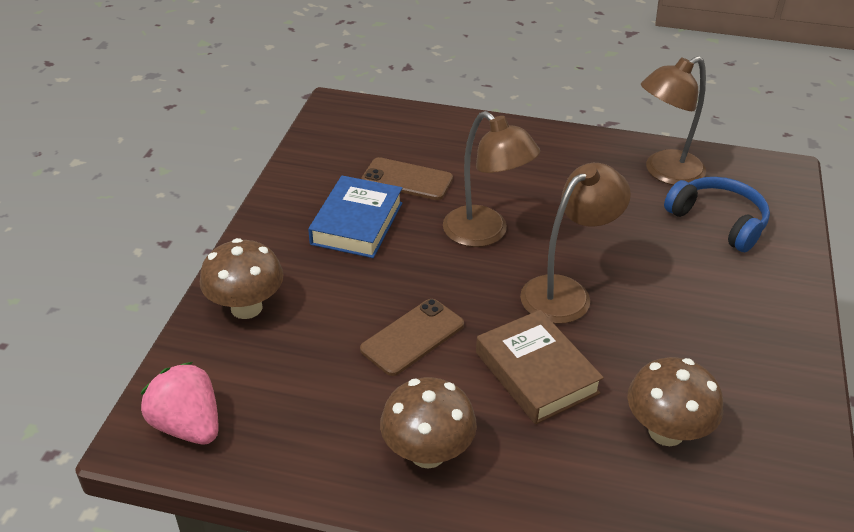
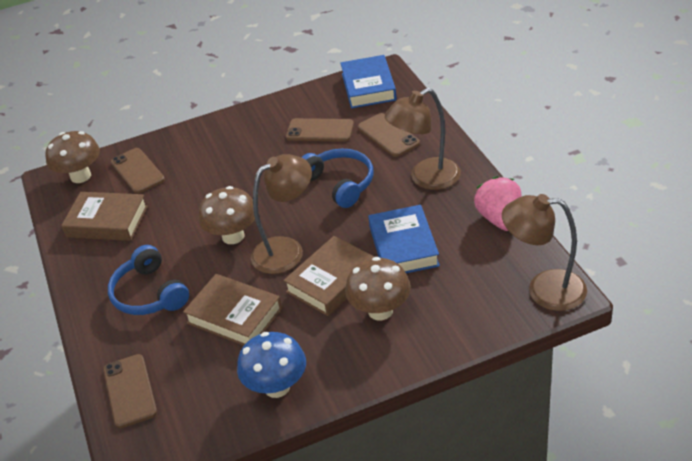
blue book: [308,176,402,258] = 1 -> [340,55,397,108] [368,205,440,273] = 2
blue headphones: [664,177,770,252] = 1 -> [108,245,189,315] [301,148,374,208] = 2
blue mushroom: none = 0 -> [237,332,306,398] = 1
brown book: [476,310,604,424] = 1 -> [61,192,148,241] [183,274,282,346] [283,236,375,316] = 3
brown phone: [360,299,464,376] [362,157,453,200] = 2 -> [103,354,157,428] [111,148,165,194] [286,118,354,142] [358,113,420,157] = 4

